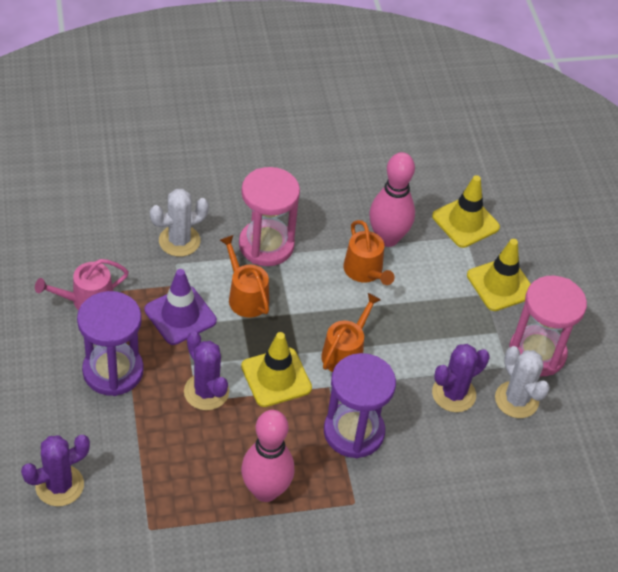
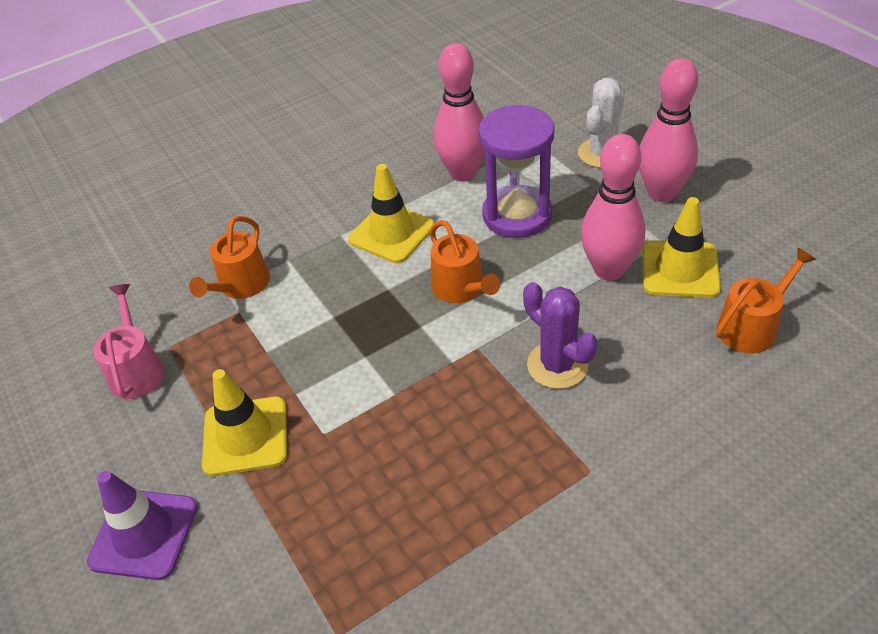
pink bowling pin: [241,410,294,502] [369,152,415,247] = 2 -> [434,43,485,182] [581,134,645,281] [639,58,698,202] = 3
pink hourglass: [239,167,300,266] [509,276,587,376] = 2 -> none = 0
purple cactus: [21,435,90,506] [184,331,229,410] [432,344,490,412] = 3 -> [523,282,598,389] = 1
purple hourglass: [77,291,144,396] [324,353,396,458] = 2 -> [478,105,555,238] = 1
white cactus: [150,189,209,257] [495,346,550,418] = 2 -> [578,78,625,168] = 1

